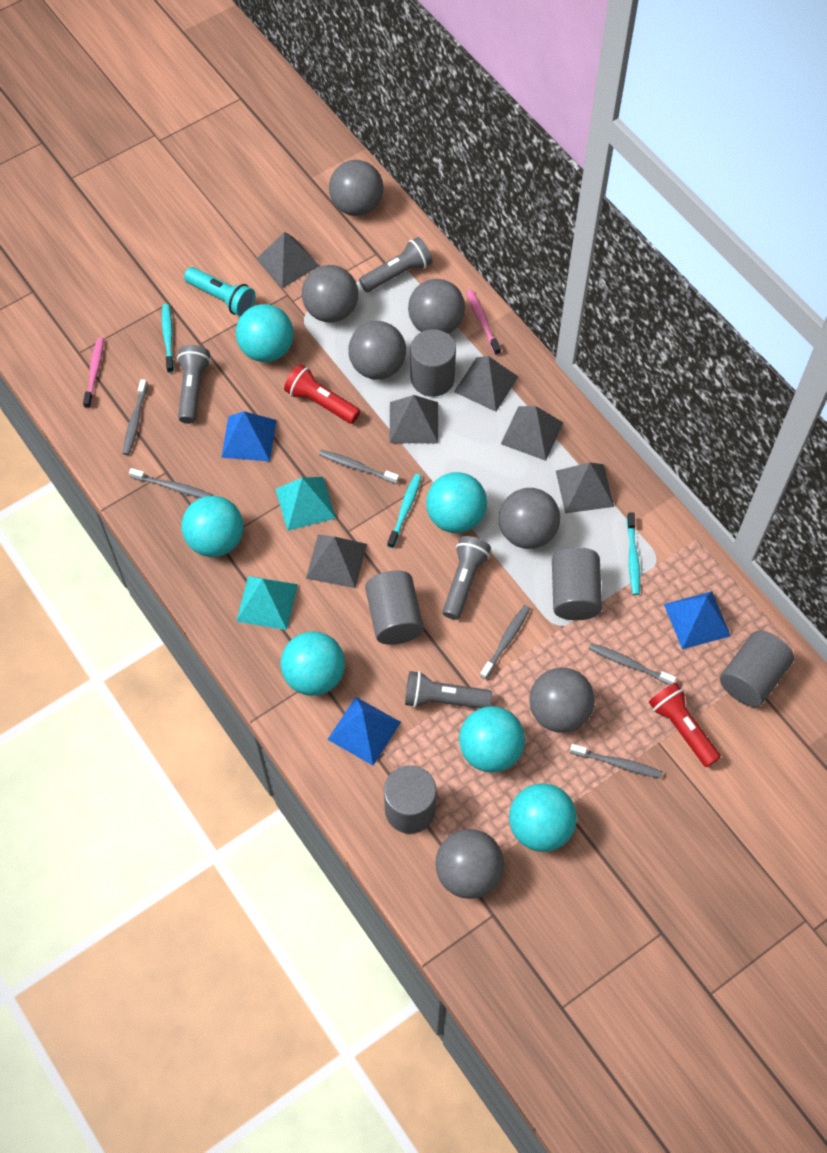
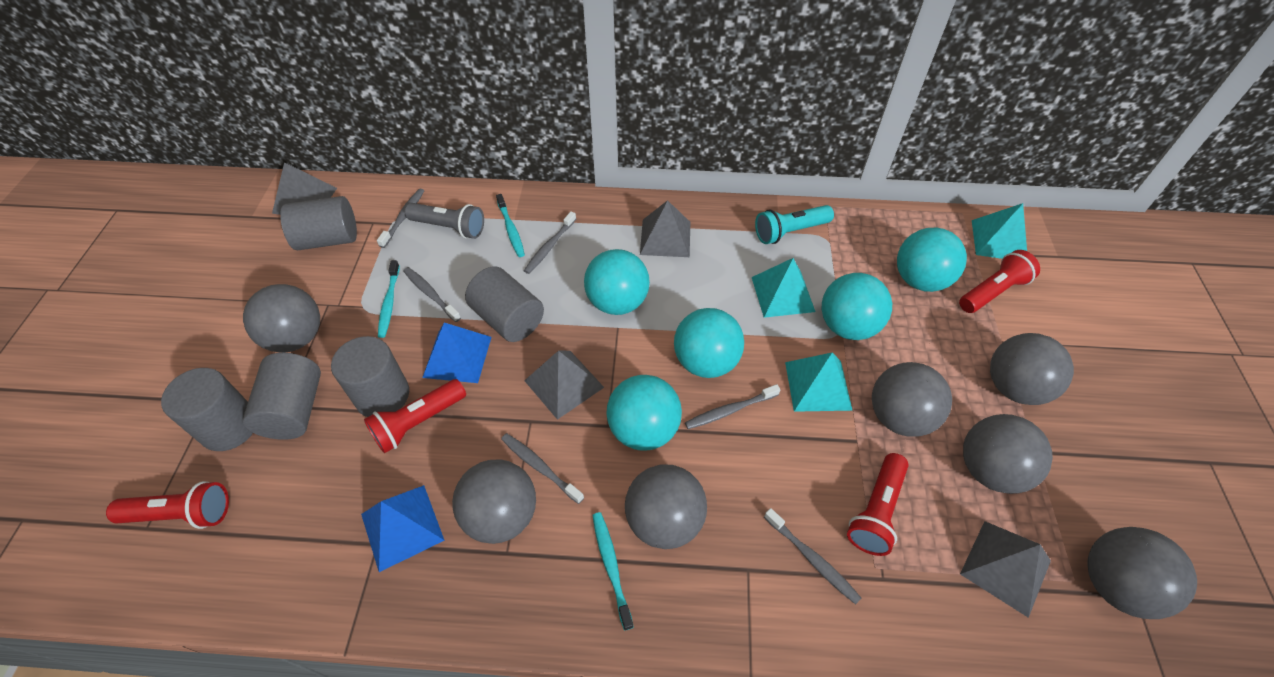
blue pyramid: [221,411,276,461] [327,697,401,765] [664,591,731,649] = 3 -> [361,485,445,572] [422,323,491,383] = 2
grey flashlight: [177,345,211,424] [359,237,433,292] [405,671,492,708] [443,536,491,620] = 4 -> [405,203,484,239] = 1
grey pyramid: [257,232,319,288] [306,535,367,588] [389,395,438,443] [454,356,518,412] [501,406,563,461] [556,462,614,513] = 6 -> [272,162,337,215] [524,350,604,420] [640,200,690,257] [960,521,1051,618] = 4
pink toothbrush: [83,337,104,408] [466,290,501,355] = 2 -> none = 0
red flashlight: [284,364,360,424] [649,683,721,767] = 2 -> [106,481,229,529] [364,379,466,454] [847,453,909,556] [959,250,1040,313] = 4
turquoise ball: [181,496,244,557] [236,304,293,362] [281,631,345,696] [426,472,487,533] [459,706,525,772] [509,783,577,852] = 6 -> [584,249,650,315] [606,375,682,451] [674,308,744,378] [822,273,892,340] [897,228,967,292] = 5
turquoise pyramid: [236,576,298,630] [275,477,336,531] = 2 -> [752,258,815,318] [785,353,853,412] [972,203,1027,259] = 3

